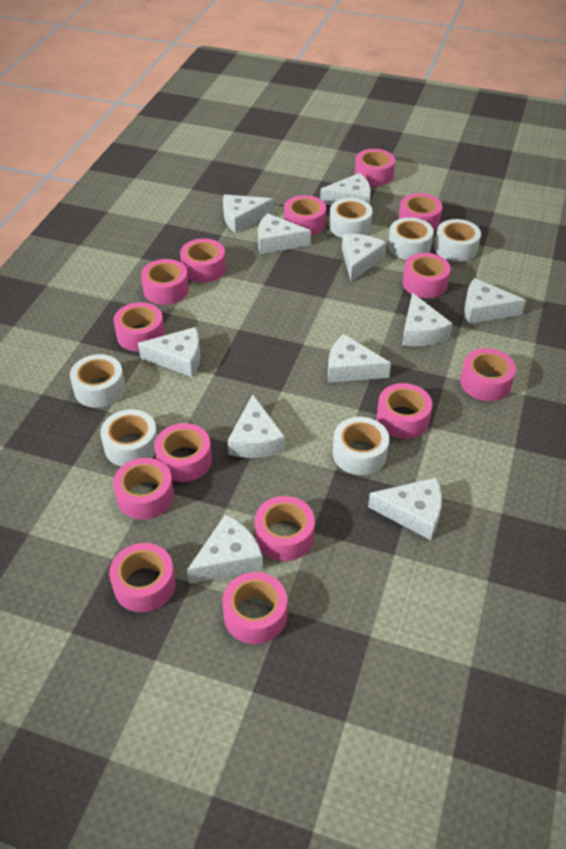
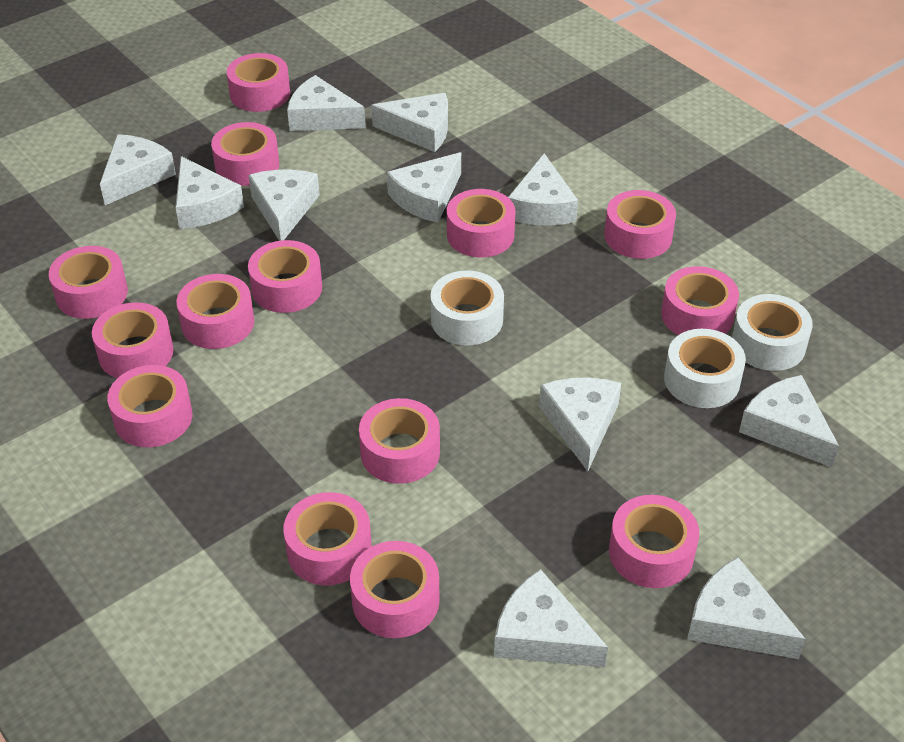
white tape: [70,354,125,408] [100,409,157,466] [329,198,372,238] [333,417,389,475] [388,217,434,260] [434,219,481,262] = 6 -> [431,270,504,346] [664,329,746,408] [732,294,813,371] = 3

